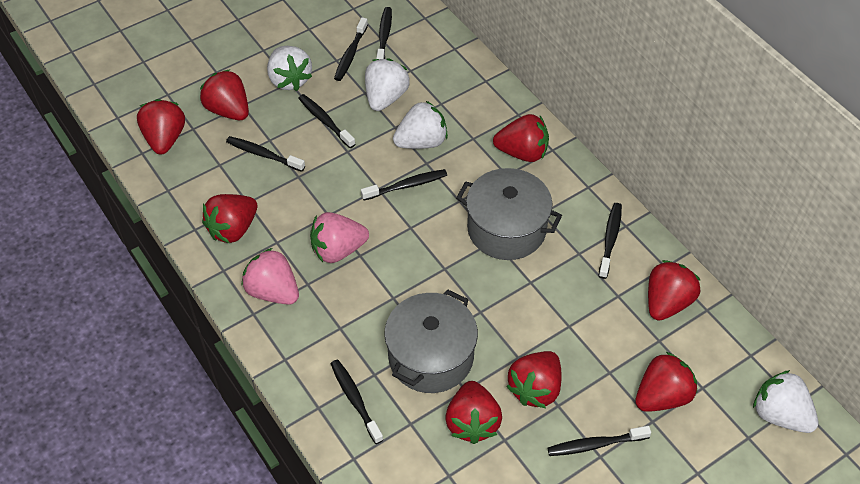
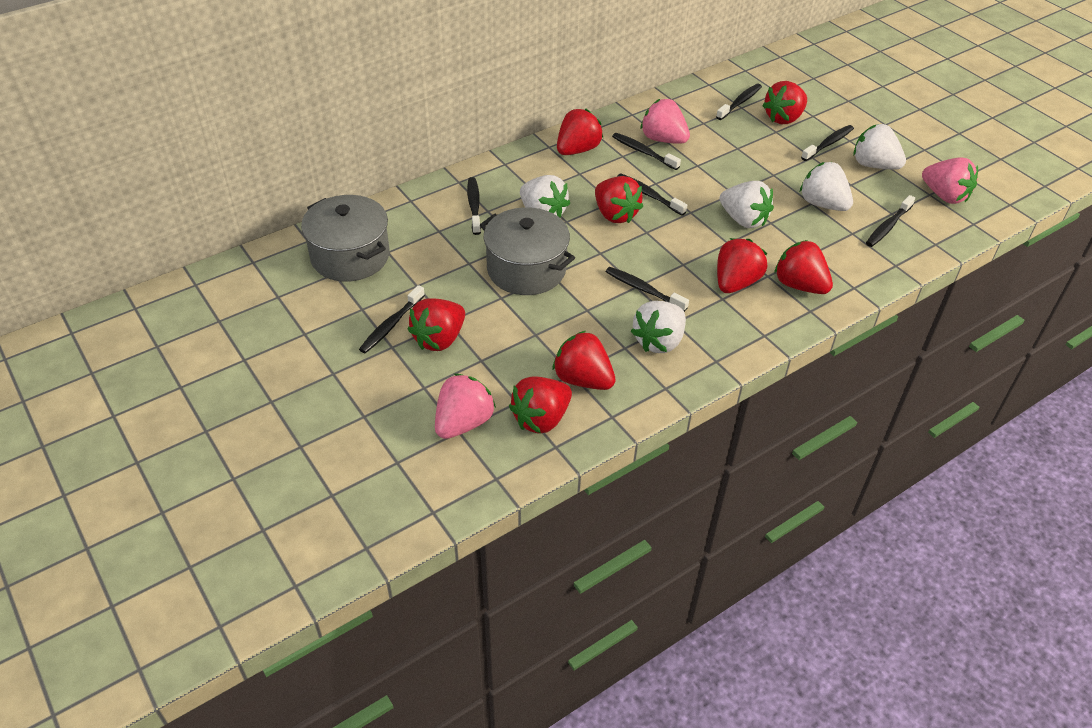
pink strawberry: [242,248,299,305] [310,212,369,263] = 2 -> [435,373,496,439] [640,99,690,144] [922,157,978,204] = 3
white strawberry: [267,46,312,91] [365,58,410,111] [393,101,448,149] [753,370,818,433] = 4 -> [520,175,570,217] [631,301,686,353] [720,181,774,228] [800,162,853,211] [854,124,906,169] = 5

